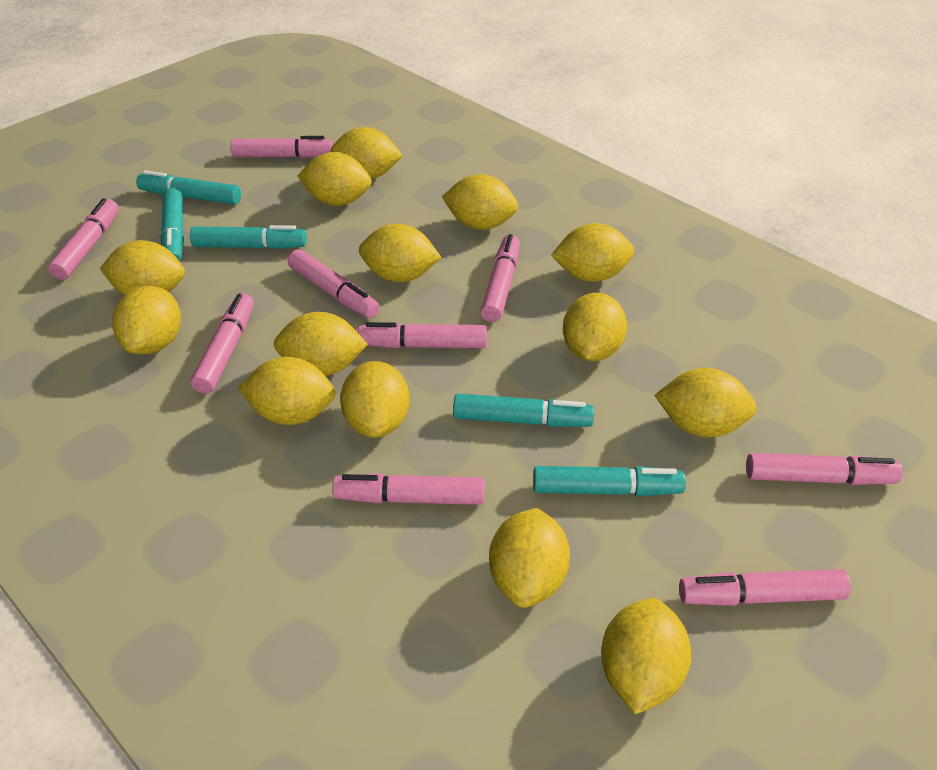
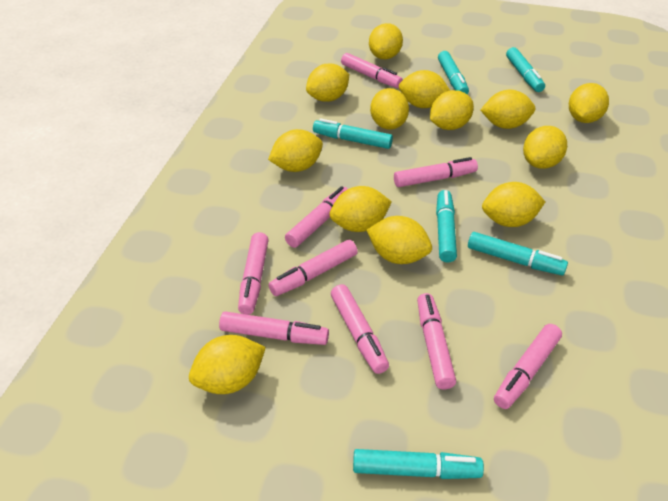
turquoise marker: [136,170,241,205] [160,188,184,262] [190,225,307,249] [453,393,594,427] [533,466,686,496] = 5 -> [313,118,393,149] [353,449,484,479] [436,190,457,263] [438,51,469,94] [468,232,568,275] [506,47,545,92] = 6
yellow lemon: [100,240,185,295] [112,286,181,354] [238,357,336,425] [274,312,368,376] [298,152,372,206] [330,127,403,179] [340,361,410,438] [359,223,441,282] [442,174,518,230] [489,508,570,608] [551,223,634,282] [563,293,627,361] [601,598,691,714] [655,368,757,437] = 14 -> [189,335,266,394] [268,129,323,172] [306,64,349,102] [330,186,392,232] [367,216,432,264] [369,23,403,59] [370,88,409,130] [399,70,450,108] [430,90,474,130] [481,89,536,129] [482,182,545,227] [523,126,567,169] [569,83,609,123] = 13

